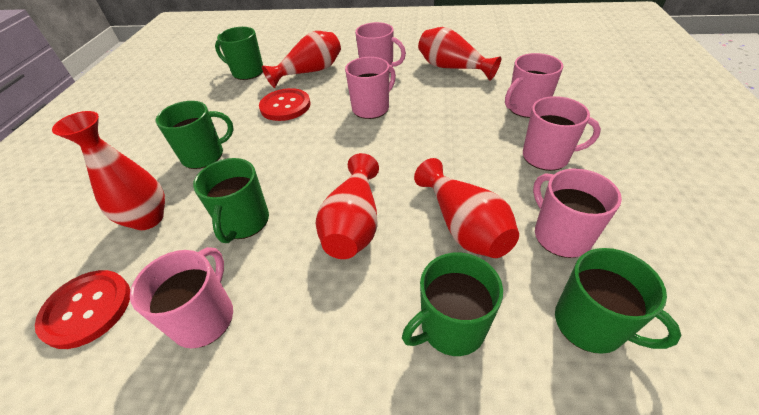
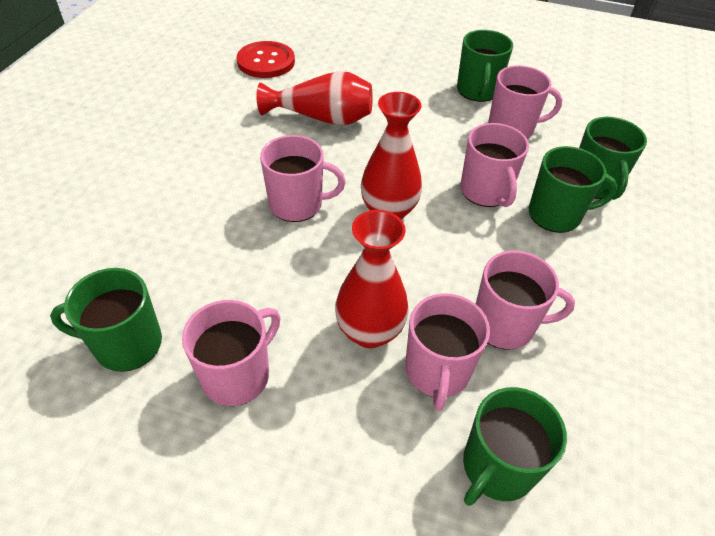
red button: [35,270,130,349] [259,88,310,121] = 2 -> [237,41,295,78] = 1
red vase: [52,111,165,230] [262,31,341,88] [316,153,379,259] [414,158,519,258] [418,27,501,81] = 5 -> [256,71,372,126] [335,210,409,348] [361,92,422,220] = 3

